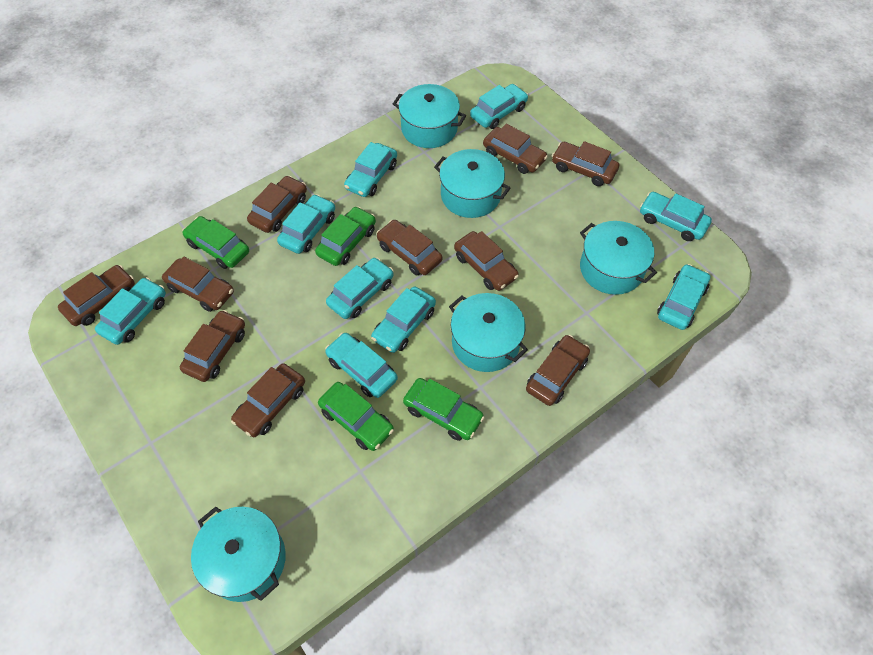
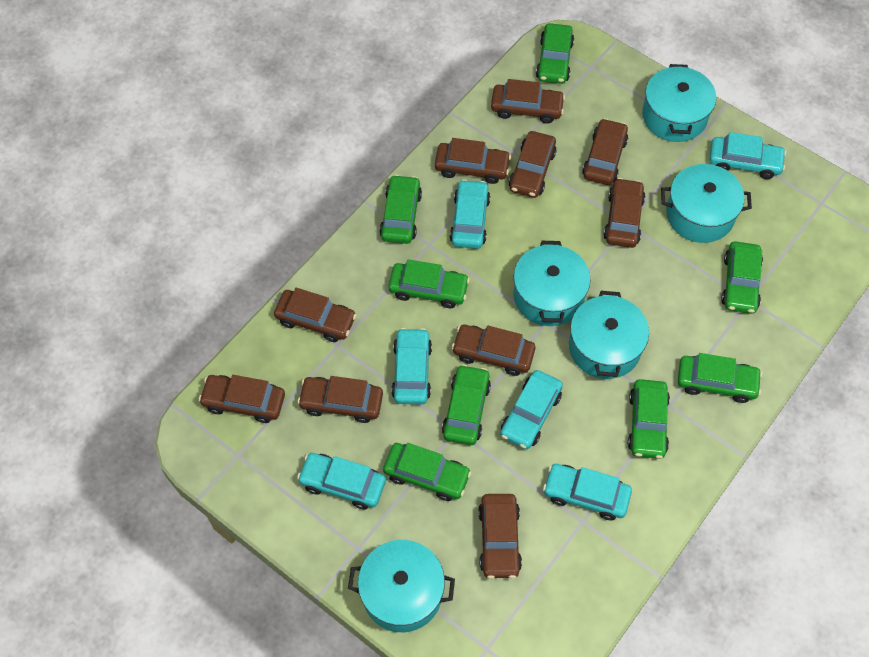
green car: [182,216,249,269] [315,206,376,266] [318,382,394,451] [403,378,485,441] = 4 -> [379,175,422,244] [383,443,471,501] [388,259,470,308] [442,364,491,445] [536,23,574,84] [628,379,670,459] [678,353,762,403] [721,241,763,314] = 8
turquoise car: [95,277,166,345] [277,194,335,254] [325,333,398,398] [326,258,394,319] [344,142,397,197] [371,287,436,353] [470,84,528,129] [640,192,712,241] [657,264,710,330] = 9 -> [297,453,386,509] [391,328,432,405] [450,179,490,249] [500,370,563,449] [543,464,632,520] [709,132,786,179] = 6

